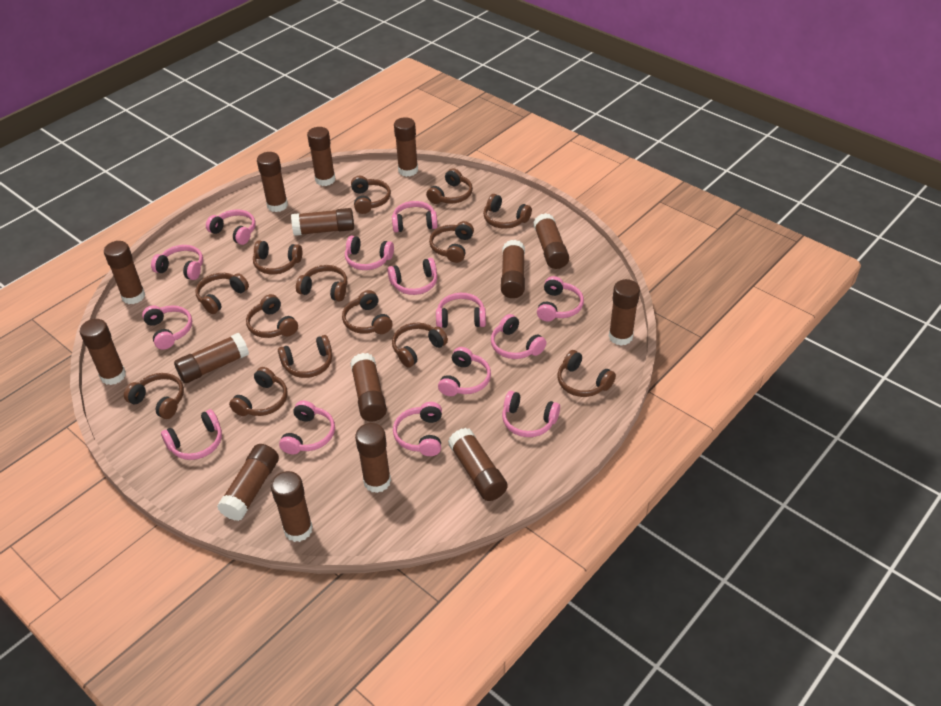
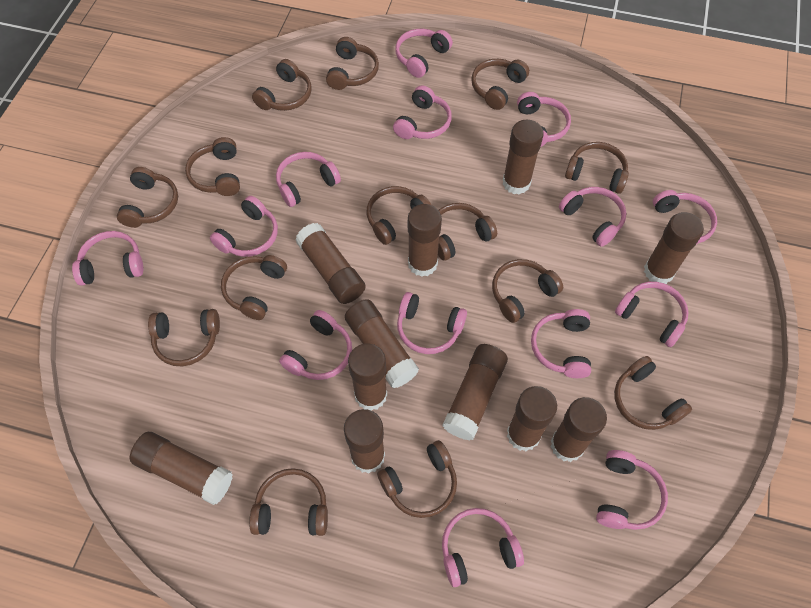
brown glue stick: [80,319,126,385] [104,241,145,304] [174,333,249,383] [217,444,279,521] [257,152,288,212] [271,471,313,542] [291,208,354,236] [307,127,336,186] [350,353,387,421] [355,423,391,493] [394,117,418,177] [448,428,508,501] [501,240,525,298] [533,213,569,269] [609,279,640,346] = 15 -> [130,432,233,505] [295,223,366,304] [344,409,385,474] [345,299,419,388] [348,343,387,411] [408,204,442,277] [442,344,508,440] [503,120,544,195] [507,386,557,451] [551,397,607,462] [644,212,704,284] = 11

